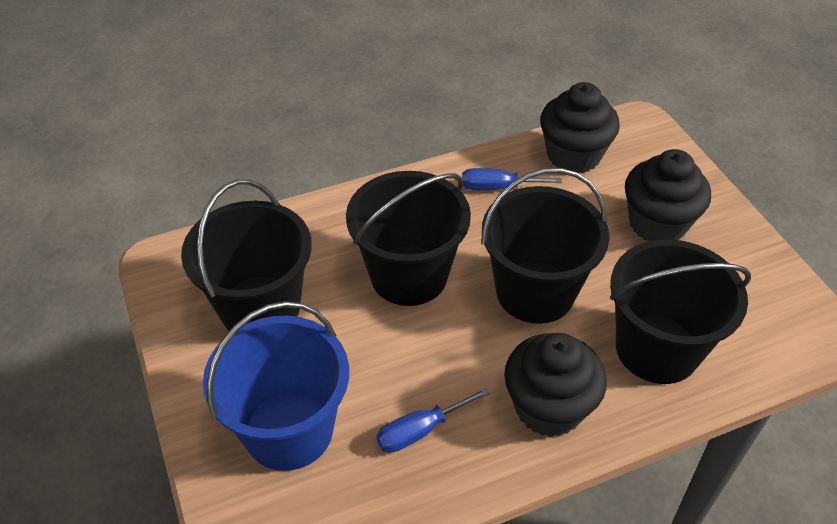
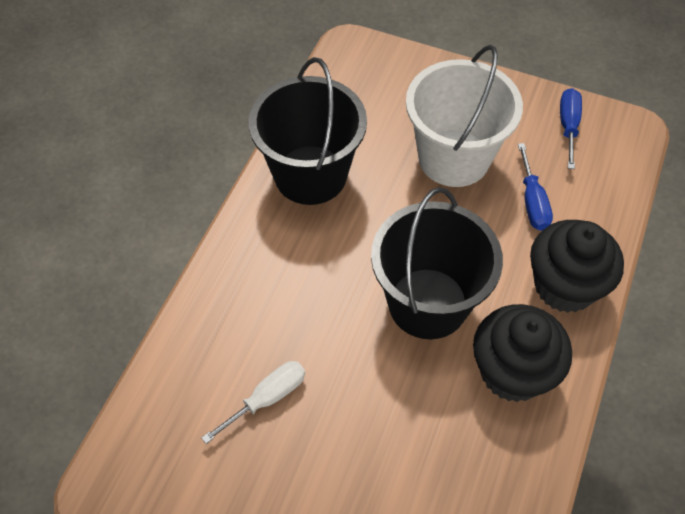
black bucket: [181,180,312,331] [346,171,471,306] [481,168,609,324] [610,239,751,384] = 4 -> [249,57,367,205] [371,187,503,339] = 2
black cupcake: [504,333,607,437] [540,82,620,173] [625,149,711,241] = 3 -> [473,304,572,402] [530,220,624,313] = 2
blue bucket: [203,301,349,471] = 1 -> none = 0
white bucket: none = 0 -> [406,45,523,187] = 1
white screwdriver: none = 0 -> [201,361,305,444] = 1

